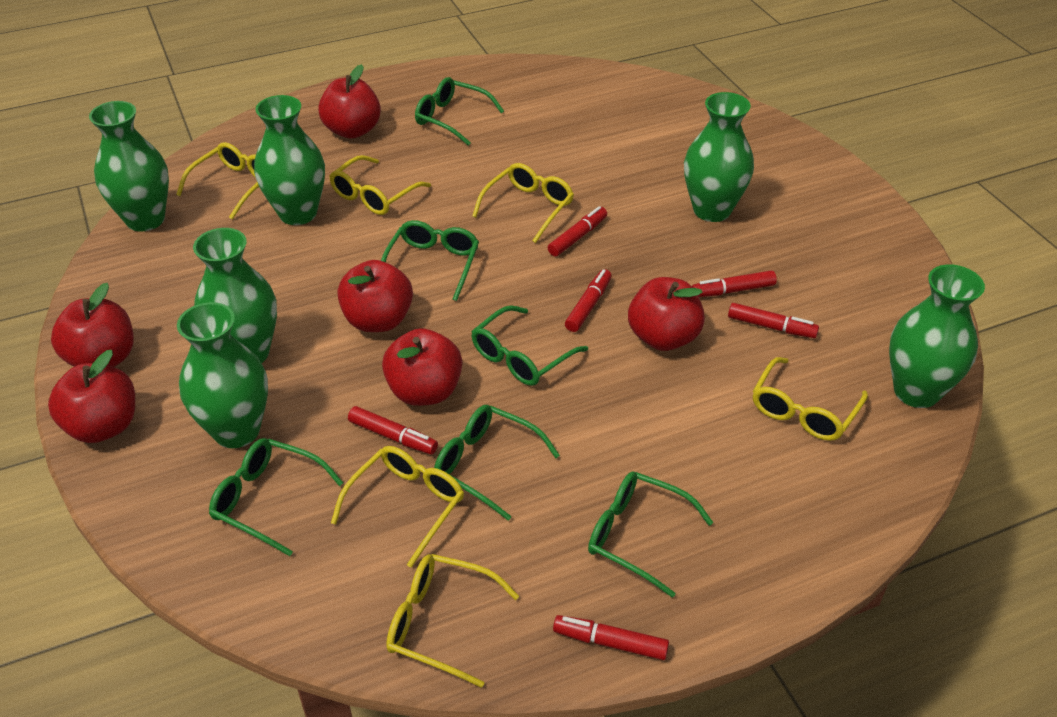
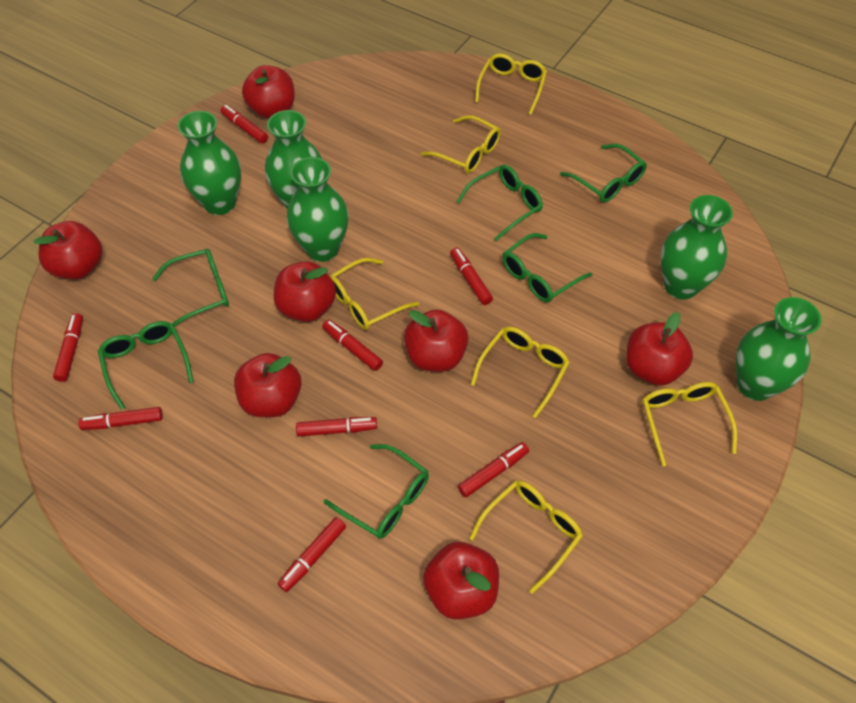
green vase: [89,101,169,232] [177,302,268,448] [193,228,277,363] [254,95,325,225] [684,92,754,222] [889,264,985,408] = 6 -> [178,111,241,215] [265,110,322,209] [287,157,349,262] [660,195,733,300] [736,297,821,401] = 5
red apple: [48,350,135,443] [51,283,134,367] [318,64,381,139] [337,260,413,332] [382,328,462,406] [628,277,705,351] = 6 -> [34,221,102,279] [234,353,302,417] [242,65,295,118] [274,261,336,322] [404,309,469,372] [423,542,499,619] [626,312,693,386] = 7
red marker: [348,406,438,455] [548,206,607,256] [553,615,669,660] [565,269,612,332] [692,270,777,297] [728,303,819,338] = 6 -> [53,313,83,382] [78,407,163,430] [221,105,268,143] [278,517,346,592] [296,417,377,437] [322,319,383,371] [450,247,493,305] [458,442,529,497] = 8

